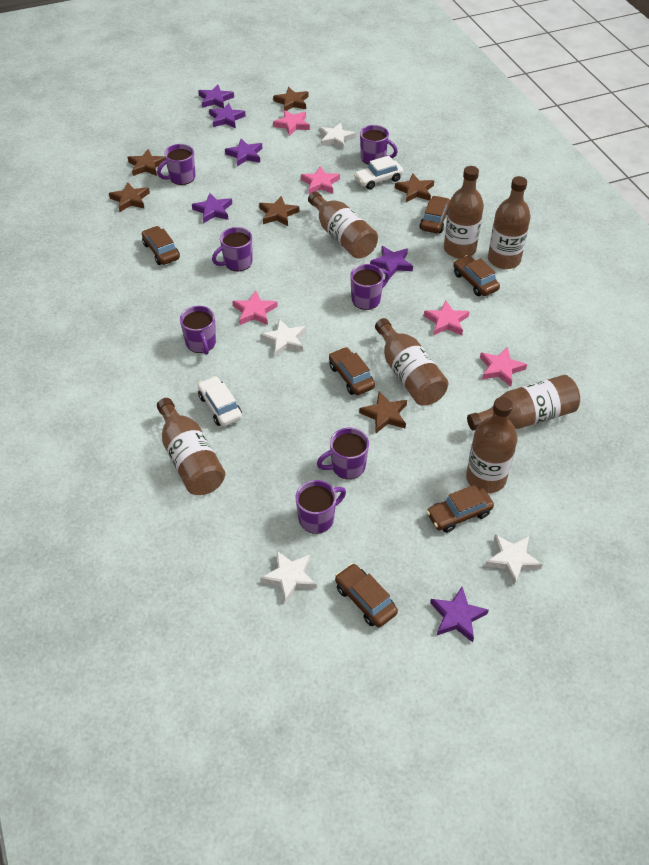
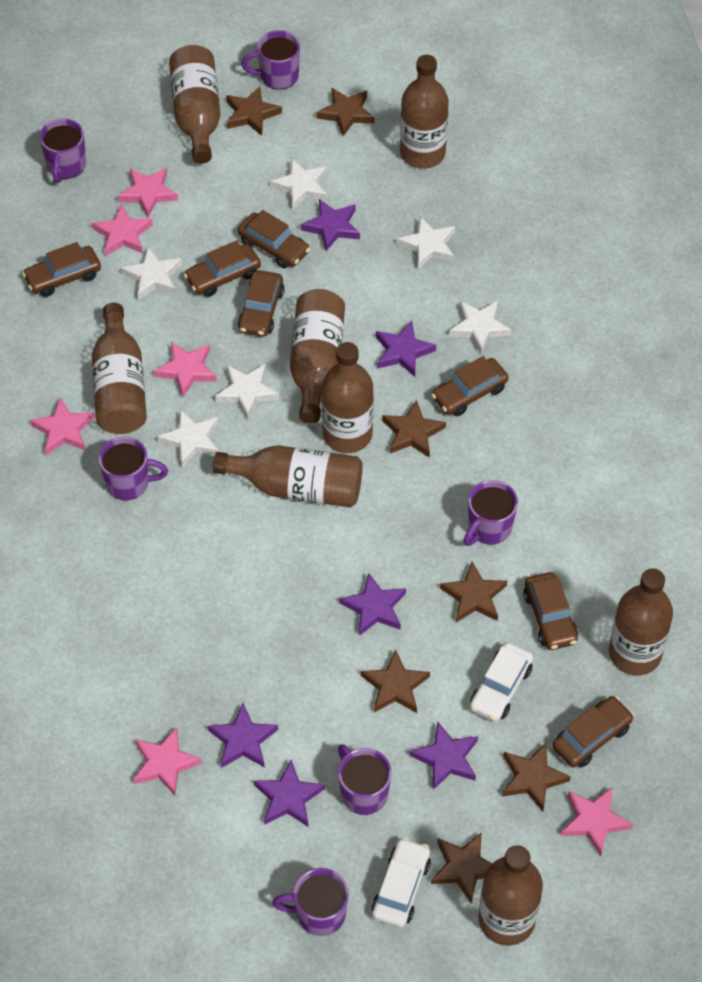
brown bottle: [157,398,225,495] [308,191,378,259] [375,318,449,405] [444,166,484,258] [466,397,517,493] [467,375,580,431] [488,176,531,269] = 7 -> [92,303,147,434] [169,45,220,164] [213,445,363,507] [290,289,345,424] [321,342,374,453] [400,55,449,169] [479,845,543,946] [609,568,673,675] = 8
brown car: [142,226,180,265] [329,347,375,395] [335,563,398,628] [420,196,450,233] [426,485,494,533] [454,255,500,296] = 6 -> [22,242,101,297] [184,240,261,297] [237,270,285,337] [238,210,310,268] [431,356,509,416] [523,572,578,650] [552,696,634,767] = 7
brown star: [109,182,150,212] [128,149,165,176] [259,196,299,226] [273,87,309,111] [359,391,407,433] [395,173,434,202] = 6 -> [226,86,282,136] [317,88,375,136] [361,650,430,713] [382,400,446,458] [431,832,492,903] [440,562,507,622] [502,743,571,811] = 7
pink star: [232,291,278,325] [273,110,310,136] [301,166,340,194] [424,300,470,335] [480,347,527,387] = 5 -> [30,398,95,455] [92,204,153,256] [118,168,178,217] [133,727,202,796] [154,342,217,397] [561,787,633,856] = 6
purple mug: [157,144,195,185] [180,306,216,355] [212,227,252,271] [296,480,346,534] [317,428,369,479] [350,264,390,310] [360,125,398,165] = 7 -> [39,119,86,183] [98,436,168,500] [241,30,300,90] [272,868,349,936] [338,744,392,815] [463,480,518,546] = 6
white star: [260,319,306,357] [260,550,317,604] [319,123,356,150] [485,534,543,585] = 4 -> [121,246,182,300] [157,409,219,468] [215,364,279,419] [270,159,327,210] [397,216,455,269] [449,301,512,354] = 6

